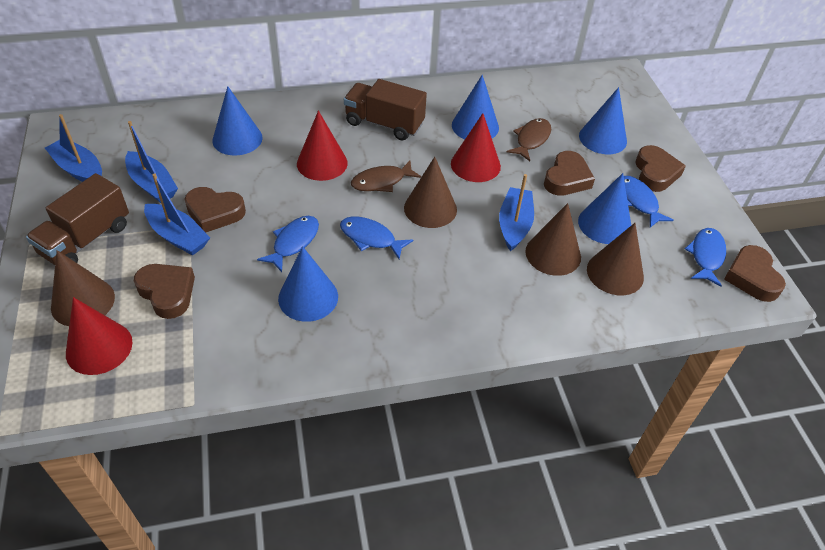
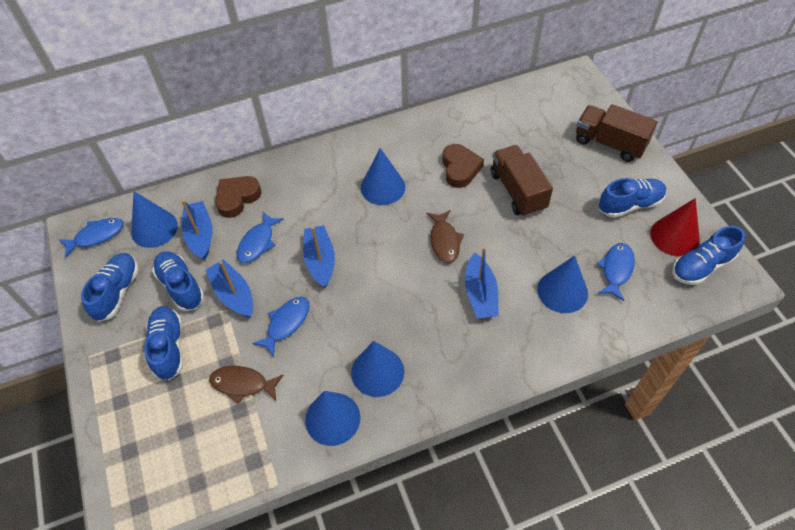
blue shoe: none = 0 -> [81,253,139,322] [144,306,183,380] [152,251,204,311] [599,178,667,218] [672,226,745,285] = 5
brown cone: [51,250,115,326] [404,157,457,228] [525,203,581,276] [587,223,644,295] = 4 -> none = 0
brown heart: [134,264,195,319] [185,187,246,233] [544,151,595,196] [636,145,686,192] [724,245,786,302] = 5 -> [215,176,262,218] [442,144,484,188] = 2
red cone: [66,297,132,375] [297,111,348,181] [451,113,501,182] = 3 -> [650,198,700,256] = 1

